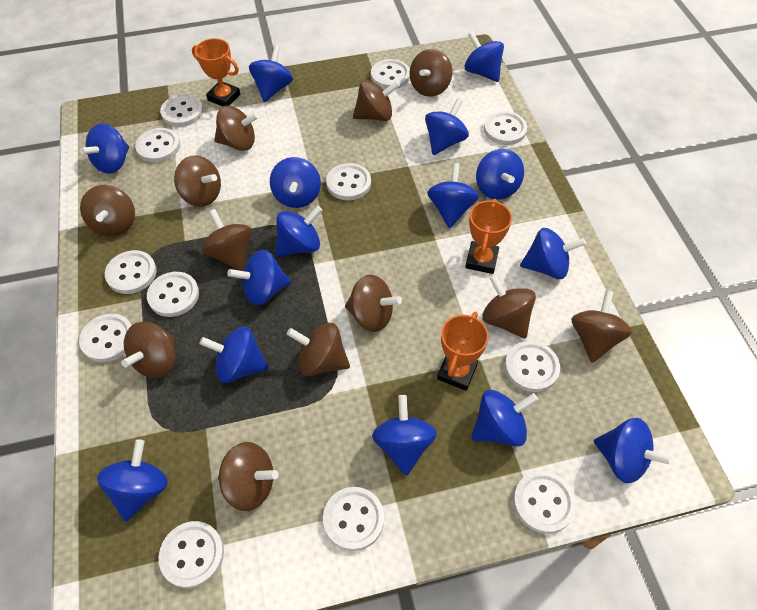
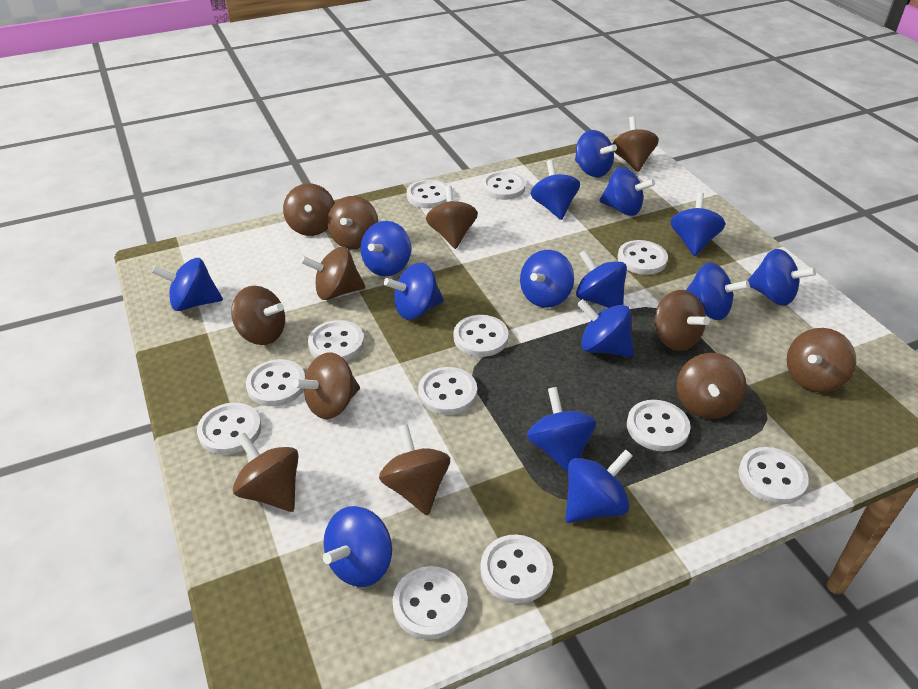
orange trophy: [192,38,240,106] [437,311,489,391] [465,199,512,274] = 3 -> none = 0

